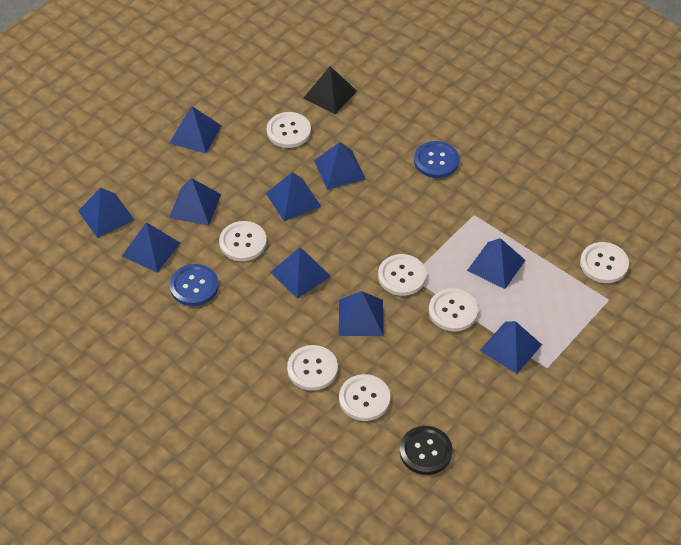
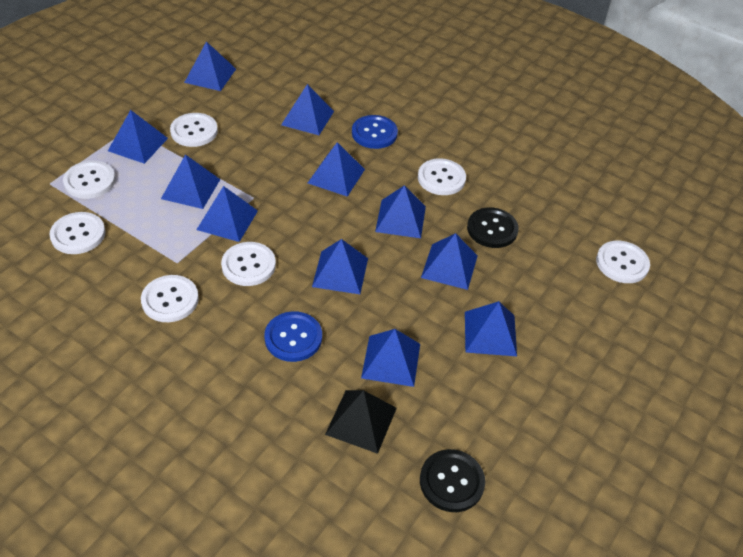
black button: [400,426,452,475] = 1 -> [420,449,485,512] [467,208,519,248] = 2
blue pyramid: [78,188,134,238] [122,222,180,273] [169,106,222,153] [169,178,221,226] [266,172,321,221] [271,247,331,299] [314,142,366,190] [339,291,384,336] [467,238,526,289] [480,321,542,374] = 10 -> [108,110,168,164] [161,154,220,209] [184,41,236,91] [197,186,258,242] [281,84,334,135] [308,142,365,197] [312,239,368,294] [361,329,420,387] [375,185,426,238] [421,233,478,290] [465,301,517,356] = 11

